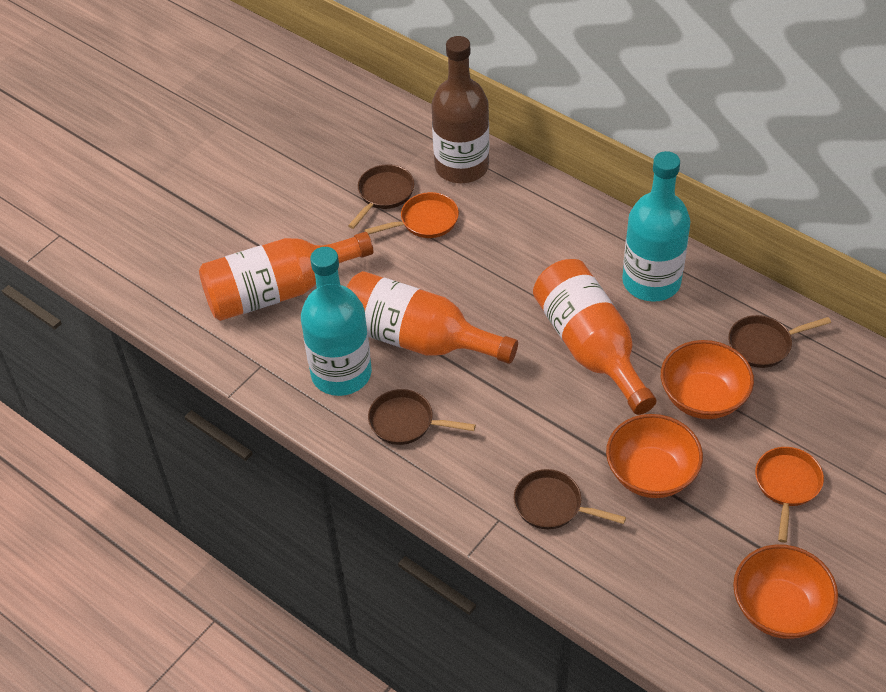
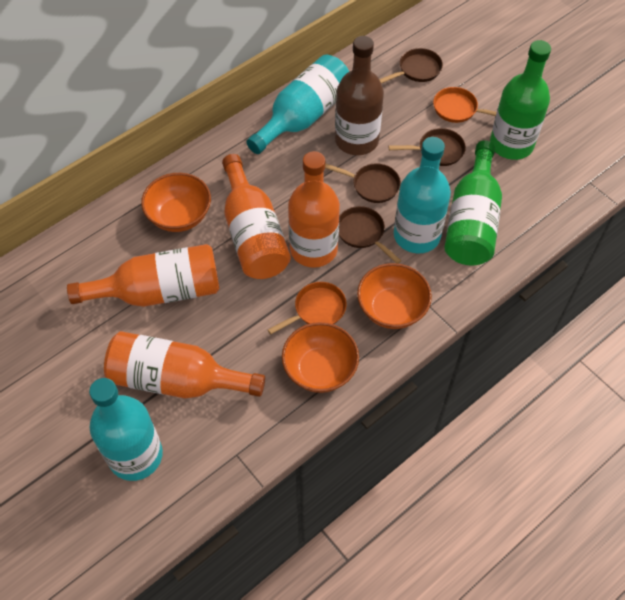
green bottle: none = 0 -> [444,140,502,266] [490,40,551,160] = 2
orange bottle: [199,232,373,321] [347,271,518,364] [533,259,657,415] = 3 -> [67,244,220,307] [104,331,265,399] [222,154,291,279] [288,151,340,268] = 4
turquoise bottle: [301,247,372,396] [622,151,691,302] = 2 -> [89,378,163,481] [246,55,349,154] [394,137,451,254] = 3

